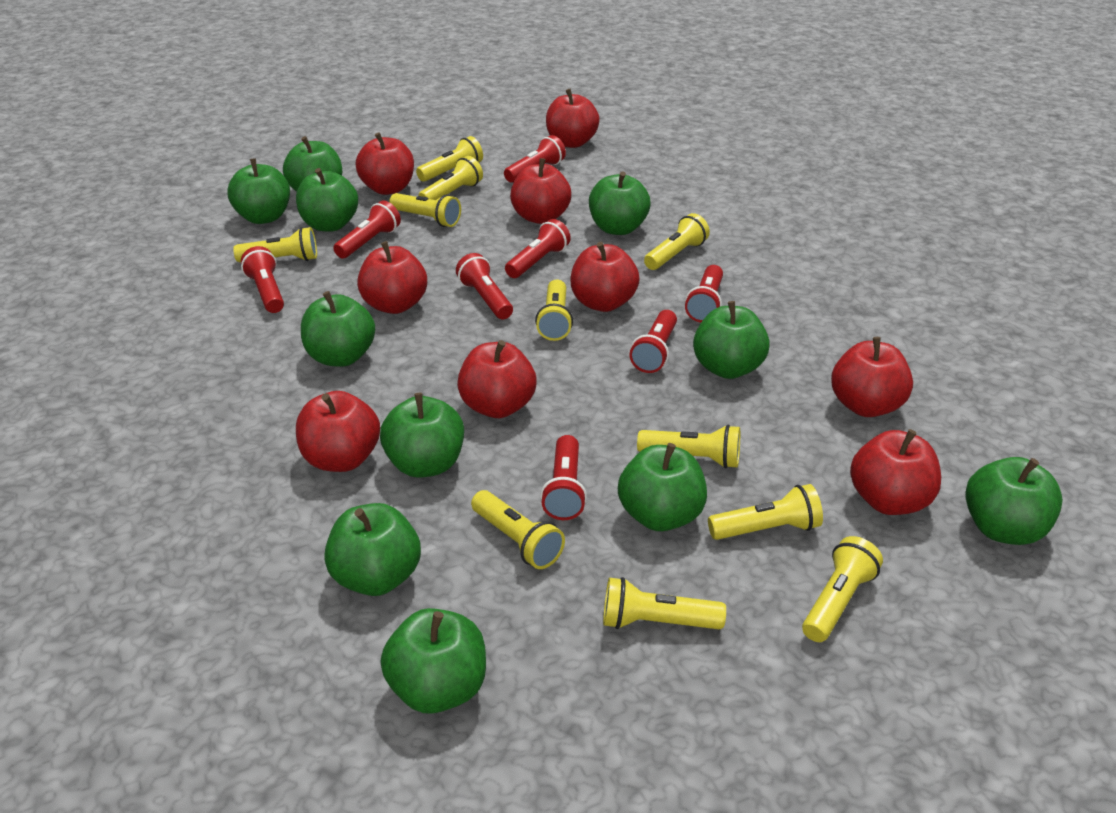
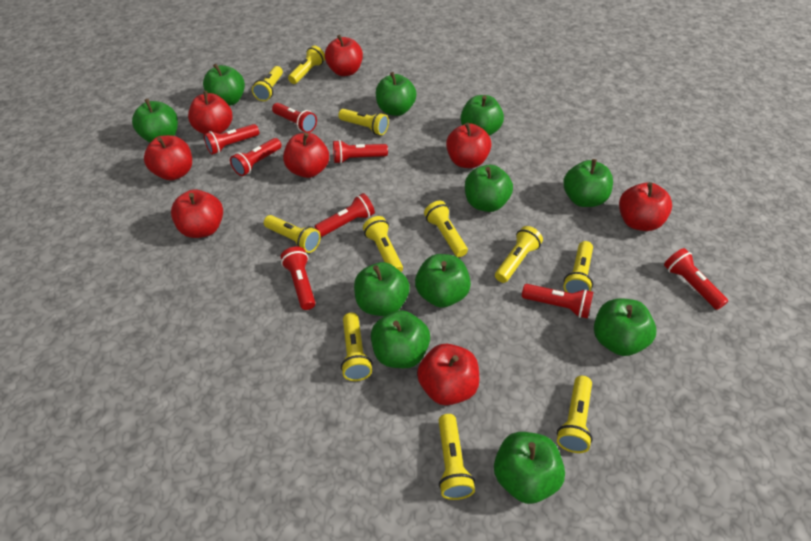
red apple: [296,391,380,472] [356,132,414,195] [357,241,427,314] [457,340,537,418] [510,158,571,224] [546,89,600,148] [571,242,640,312] [831,337,913,417] [850,429,941,515] = 9 -> [144,135,192,180] [171,189,223,238] [188,91,232,134] [283,133,329,178] [325,35,363,76] [417,344,479,405] [446,122,492,168] [619,182,672,231] = 8

